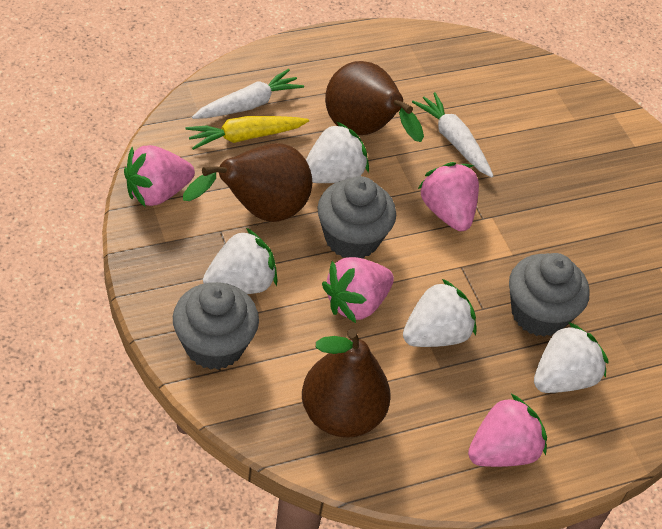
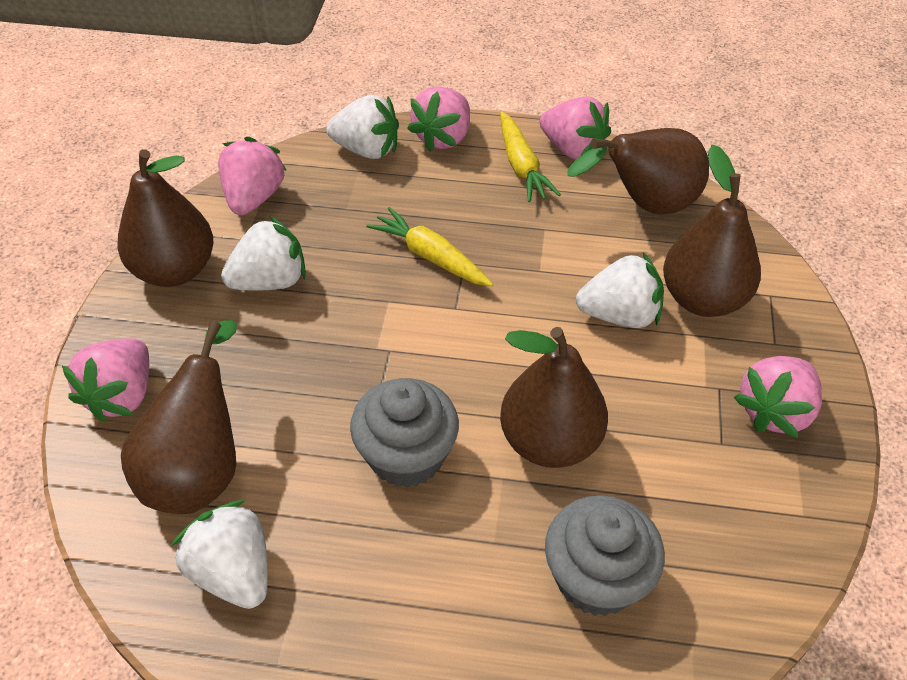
brown pear: [183,143,312,222] [302,329,391,438] [325,61,424,142] = 3 -> [117,149,213,287] [121,320,237,514] [500,327,608,468] [567,128,709,215] [663,145,761,317] = 5
grey cupcake: [173,282,259,370] [317,176,396,258] [509,253,590,337] = 3 -> [350,378,459,488] [545,495,665,616] = 2
pink strawberry: [124,145,195,207] [322,257,394,323] [418,162,479,231] [468,394,547,467] = 4 -> [62,338,149,422] [218,137,287,215] [407,86,470,152] [539,97,611,160] [734,356,822,438] = 5
white carrot: [192,69,304,119] [412,92,494,177] = 2 -> none = 0
yellow carrot: [186,116,309,150] = 1 -> [366,207,493,287] [500,112,561,202] = 2

